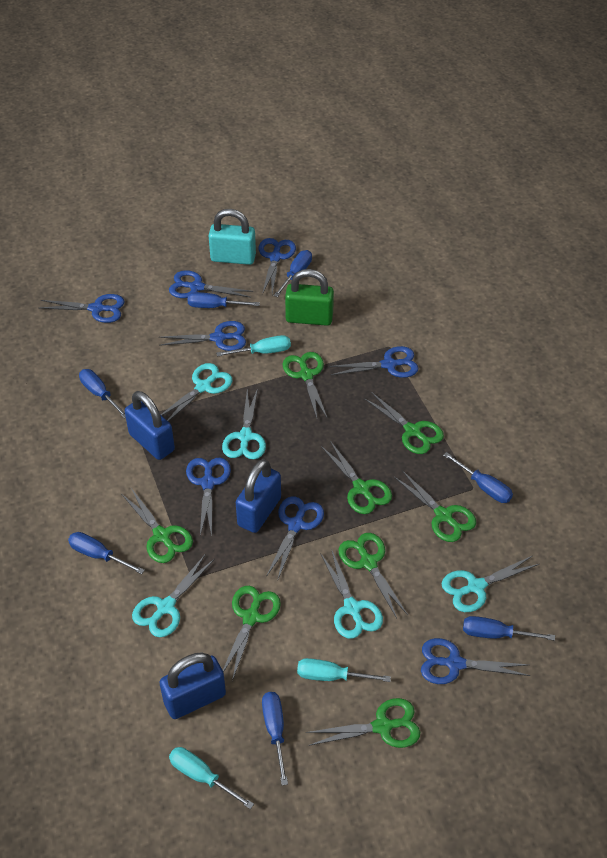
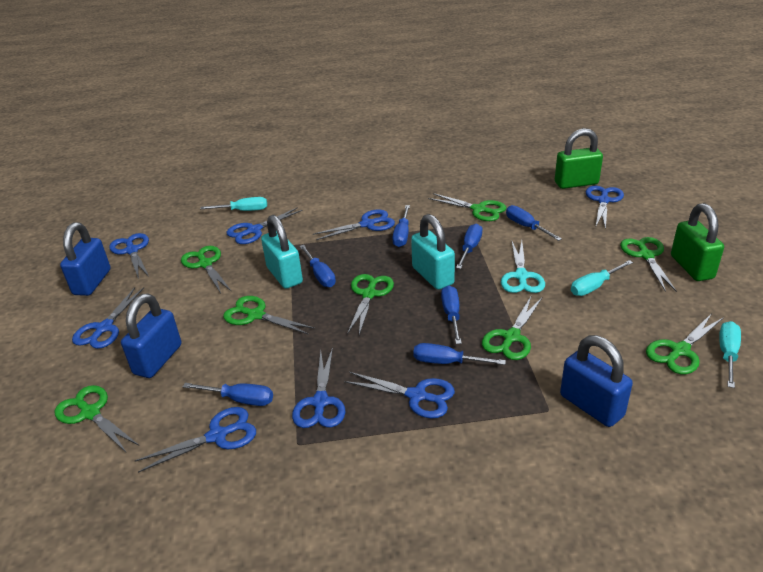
green padlock: [285,269,334,326] = 1 -> [555,128,603,189] [671,203,724,281] = 2
turquoise padlock: [208,209,256,265] = 1 -> [261,215,303,289] [411,214,455,290] = 2
turquoise scissors: [132,555,215,637] [161,363,232,421] [222,388,266,459] [320,549,383,639] [442,556,539,612] = 5 -> [501,241,545,293] = 1

